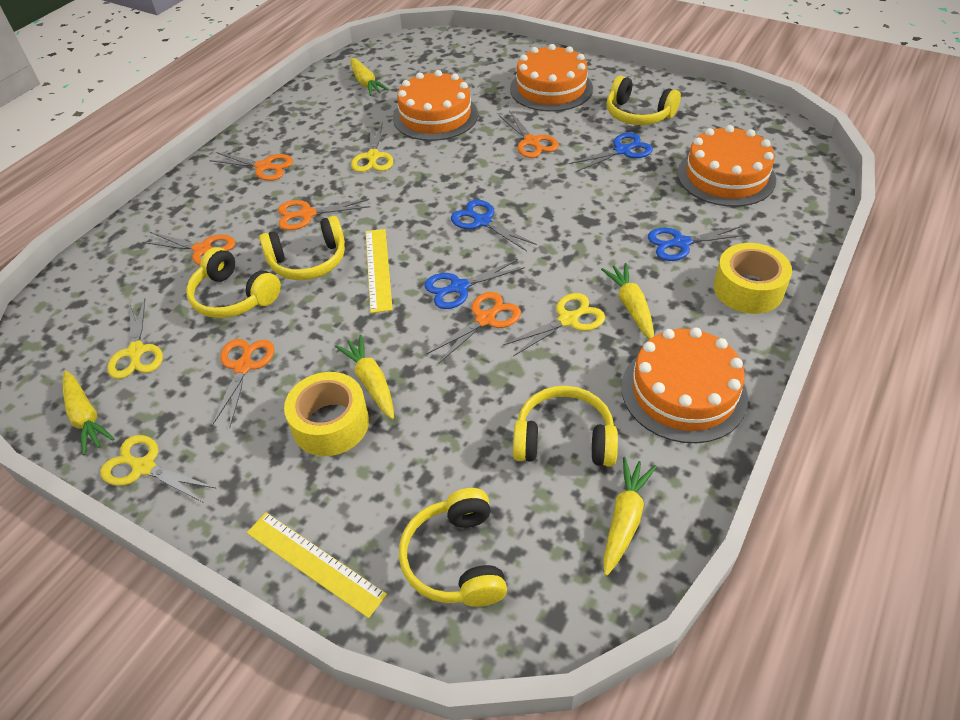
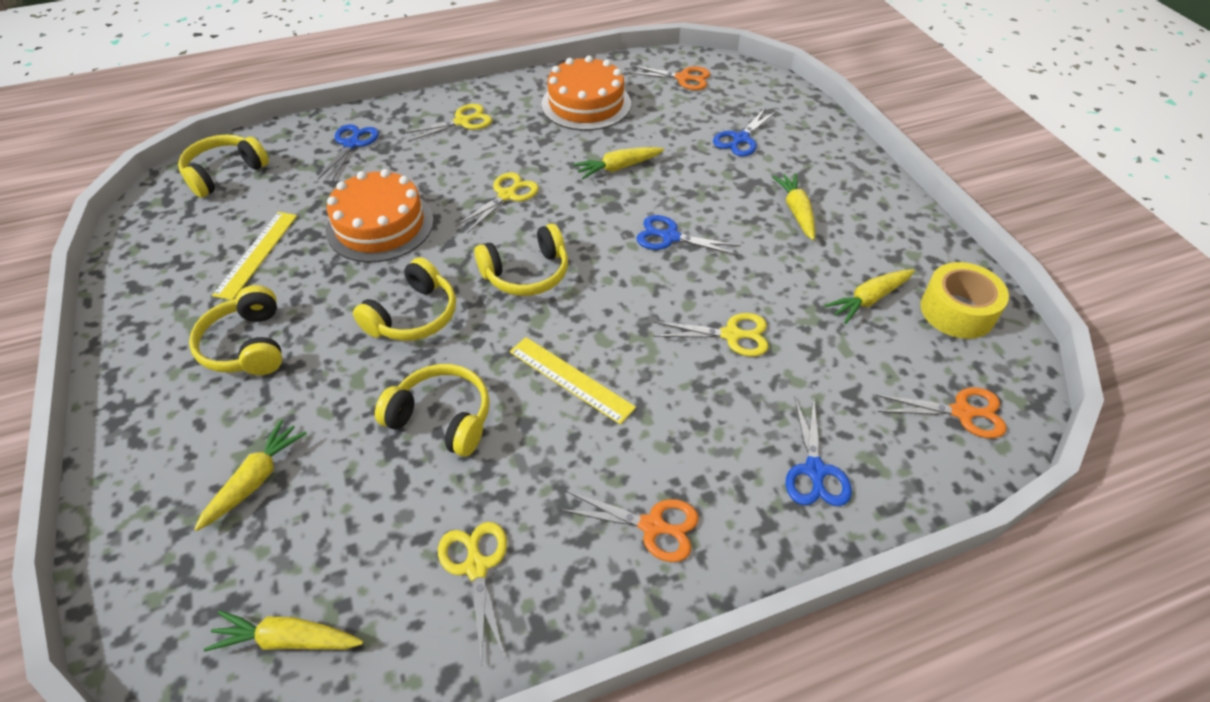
orange cake: [393,70,478,141] [510,44,593,112] [621,328,748,443] [677,125,776,207] = 4 -> [326,169,434,263] [541,55,631,131] = 2
orange scissors: [142,232,235,266] [209,152,293,181] [212,339,274,428] [278,199,370,230] [426,292,521,364] [498,110,559,158] = 6 -> [560,491,699,562] [628,65,710,90] [876,387,1007,438] = 3
yellow tape: [284,372,369,456] [714,243,792,314] = 2 -> [920,262,1009,339] = 1

